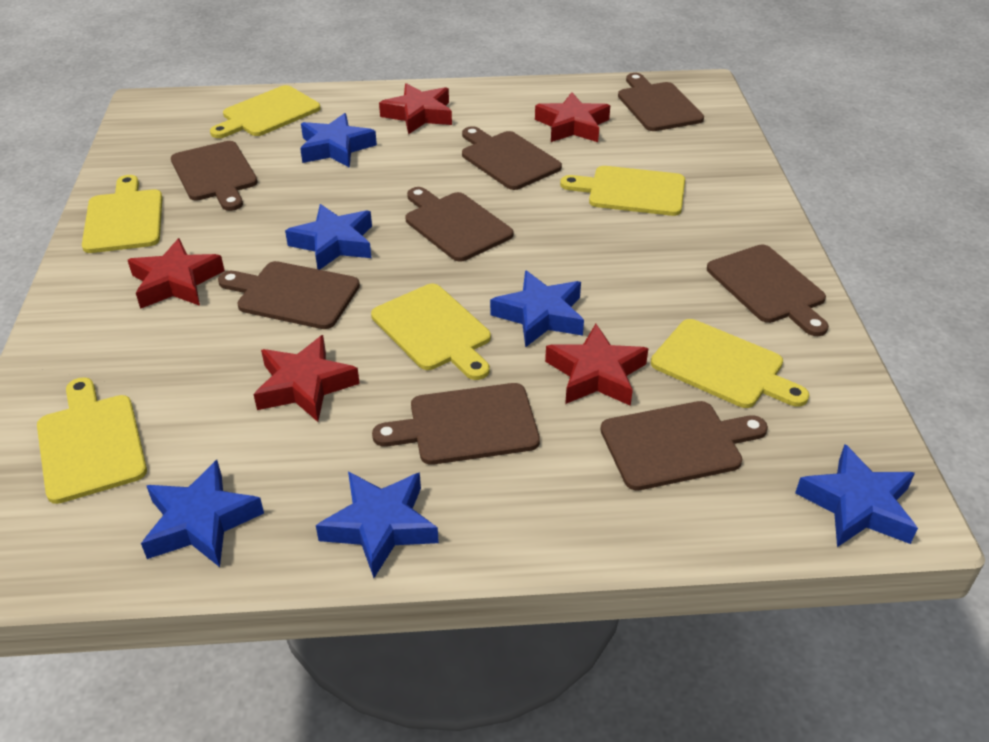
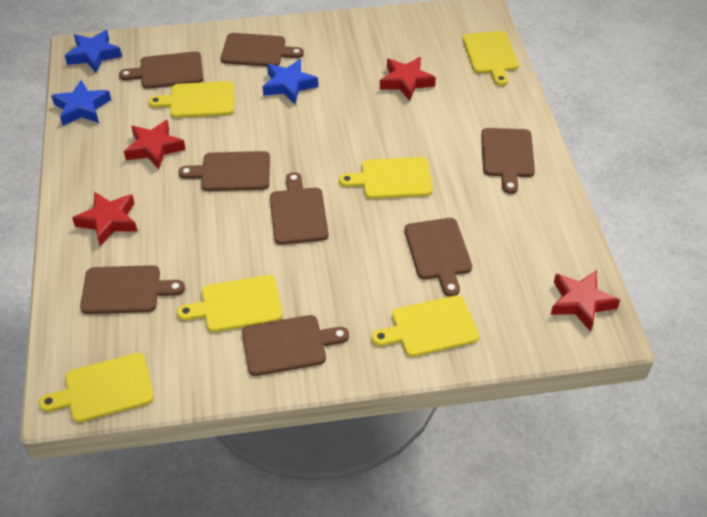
blue star: [141,460,264,567] [285,204,372,270] [300,113,377,168] [316,472,439,578] [490,270,584,348] [795,444,918,547] = 6 -> [51,80,111,126] [65,30,122,73] [262,59,318,104] = 3
red star: [128,238,225,309] [253,335,360,422] [379,83,452,134] [535,92,610,142] [545,324,649,406] = 5 -> [72,192,138,246] [124,119,186,169] [380,57,436,101] [550,270,620,332] = 4

